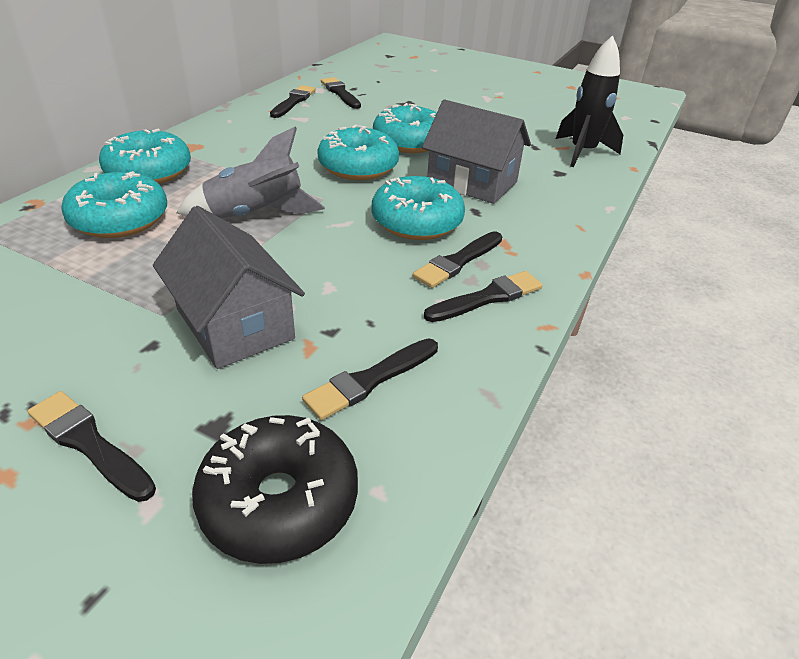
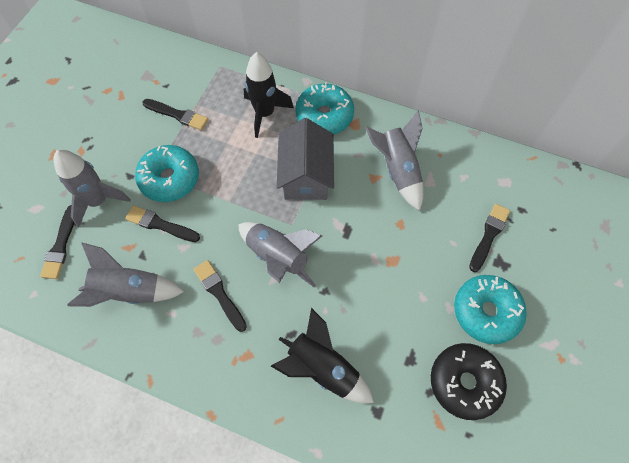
black brush: [28,391,156,502] [270,85,316,118] [302,338,438,420] [321,77,361,109] [413,231,502,288] [424,271,542,322] = 6 -> [40,205,74,279] [125,205,200,242] [142,99,208,130] [193,260,247,332] [469,204,510,272] = 5
black rocket: [556,35,623,167] = 1 -> [244,52,294,138] [271,308,374,403] = 2
grey house: [153,206,305,369] [422,99,531,204] = 2 -> [277,118,334,200] = 1
grey rocket: [176,126,325,218] = 1 -> [54,150,131,227] [67,243,184,307] [238,222,322,287] [365,111,423,211] = 4
turquoise donut: [61,171,167,238] [99,129,191,184] [317,125,399,180] [372,176,465,240] [373,103,437,153] = 5 -> [135,145,199,202] [295,82,354,134] [454,275,527,344] = 3

